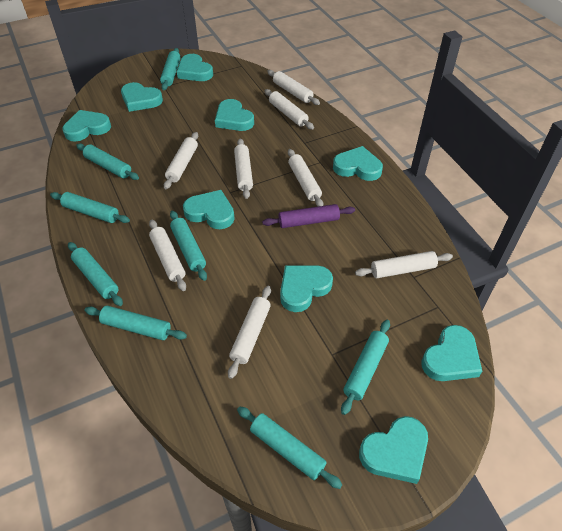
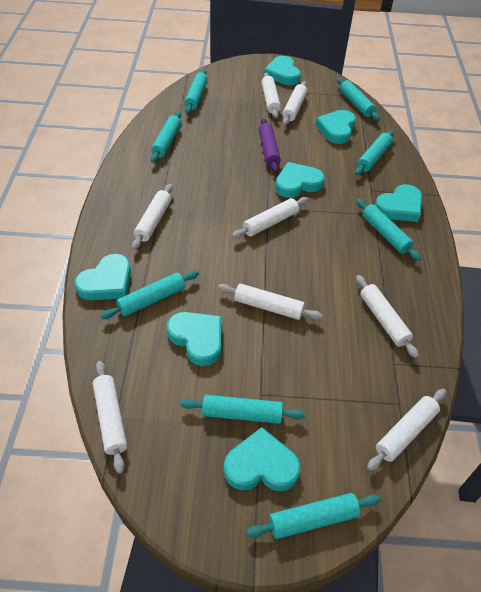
turquoise heart: [63,110,111,141] [121,82,163,112] [177,54,213,81] [183,190,235,229] [215,99,254,131] [280,265,333,312] [333,146,383,181] [359,416,428,484] [421,325,482,381] = 9 -> [75,254,131,300] [167,312,221,366] [224,427,301,491] [264,56,301,85] [275,162,325,198] [315,110,356,144] [375,184,422,222] = 7

